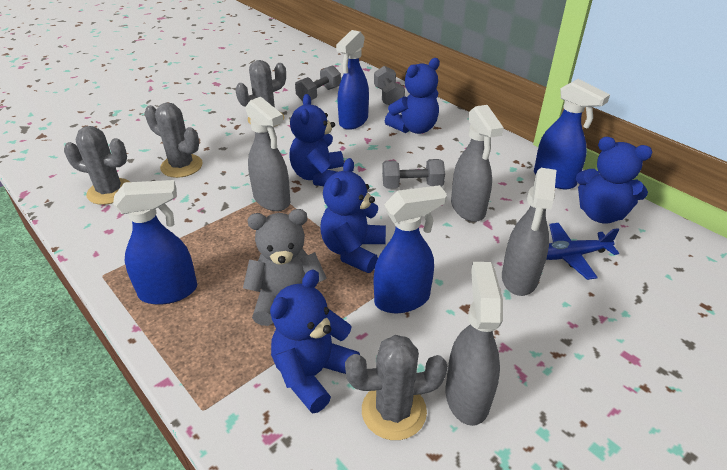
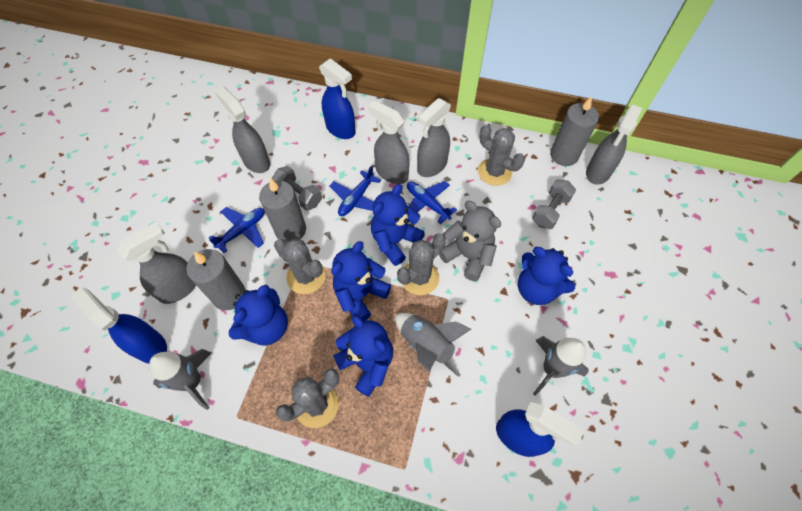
blue plane: [546,223,619,280] = 1 -> [209,207,265,253] [329,165,381,216] [407,181,457,224] = 3
blue spray bottle: [113,180,197,305] [336,30,369,130] [374,185,447,313] [534,79,610,189] = 4 -> [71,288,167,364] [319,58,356,139] [496,402,584,457] = 3
grey candle: none = 0 -> [186,249,246,310] [259,178,306,242] [550,96,599,166] = 3
grey dumbbell: [295,65,341,101] [374,66,405,105] [382,159,445,189] = 3 -> [272,166,322,210] [532,180,576,229] = 2
grey rocket: none = 0 -> [149,349,212,410] [395,313,471,377] [533,336,589,396] = 3
grey spray bottle: [245,97,290,211] [446,262,503,426] [451,105,504,222] [502,168,556,296] = 4 -> [117,222,196,304] [214,86,270,173] [368,100,410,184] [417,98,451,177] [586,105,643,185] = 5

